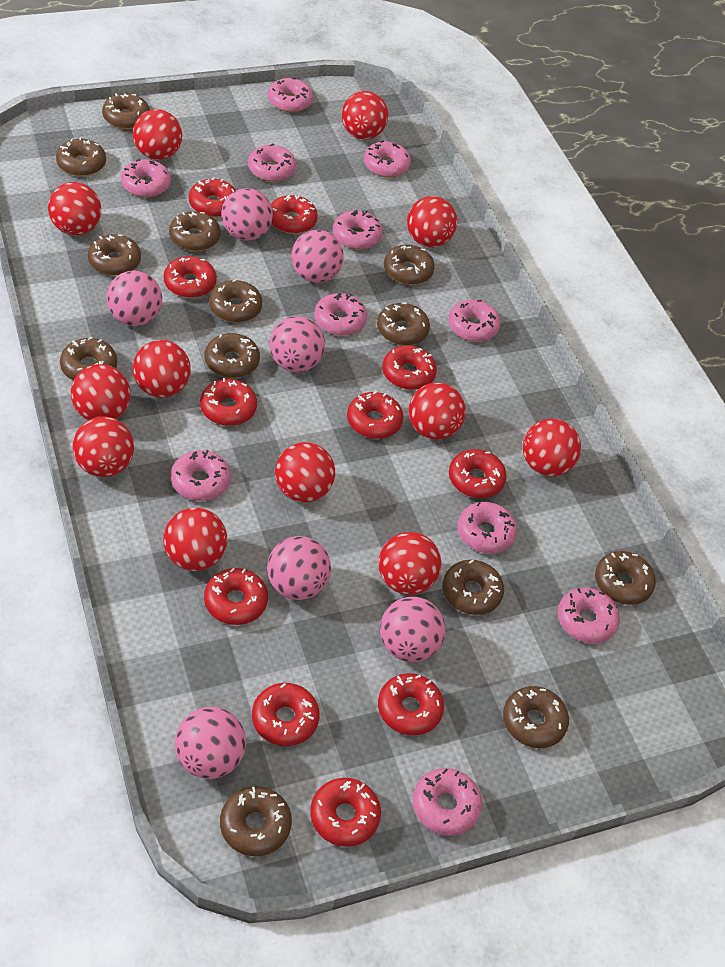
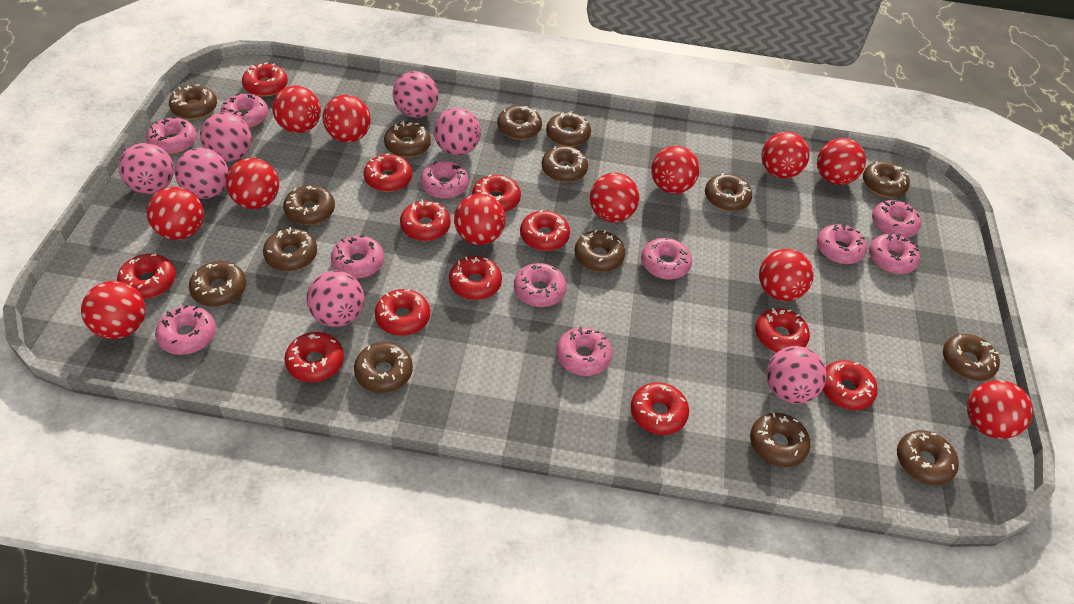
brown donut: [56,137,106,176] [60,337,117,381] [88,234,141,276] [102,93,150,129] [169,211,220,251] [205,333,260,378] [209,279,262,323] [220,786,292,856] [377,302,430,345] [384,245,435,285] [442,560,504,615] [503,686,569,748] [595,551,656,605] = 13 -> [169,84,217,120] [189,261,246,307] [263,227,317,271] [283,185,335,225] [354,342,413,393] [384,121,431,158] [497,105,542,140] [542,146,588,182] [546,111,591,147] [575,229,625,272] [705,173,752,211] [750,413,810,467] [863,161,910,197] [897,430,959,485] [943,334,1000,381] = 15
red donut: [163,256,217,298] [189,177,236,217] [200,378,257,426] [204,568,268,625] [252,683,320,746] [271,195,318,234] [310,778,381,847] [347,391,403,439] [378,673,444,735] [382,345,437,390] [449,449,507,498] = 11 -> [117,254,176,299] [242,62,288,97] [284,332,344,382] [364,153,412,192] [375,289,430,336] [400,199,451,241] [449,256,502,300] [472,174,521,212] [520,210,570,251] [631,382,689,435] [755,308,810,352] [823,360,878,410] = 12

